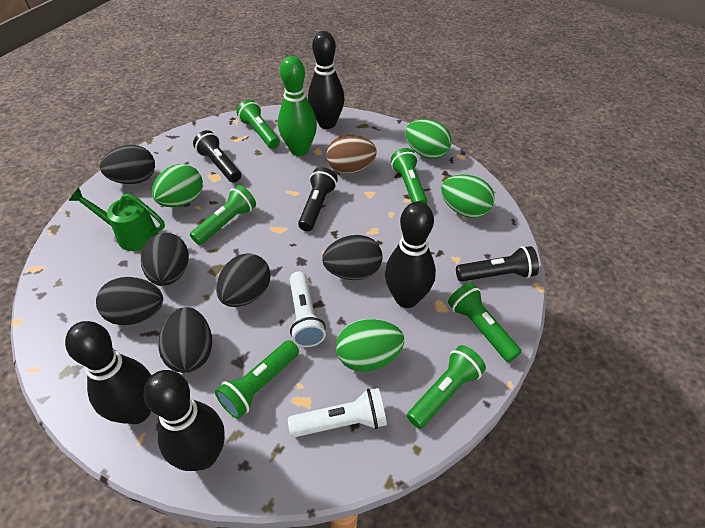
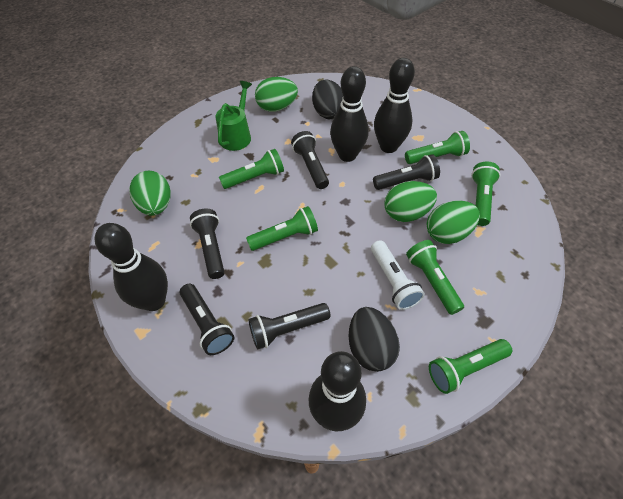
black egg: [96,277,163,325] [100,145,155,184] [141,233,189,286] [159,307,212,373] [216,253,271,307] [322,235,383,280] = 6 -> [312,80,343,119] [349,307,400,372] = 2
black flashlight: [193,130,241,183] [298,167,338,231] [456,246,539,282] = 3 -> [180,284,234,355] [190,208,224,279] [248,303,331,350] [291,131,329,189] [373,154,440,190] = 5
brown egg: [326,135,377,173] = 1 -> none = 0
green bowling pin: [278,56,317,156] = 1 -> none = 0
white flashlight: [288,388,387,437] [290,272,326,347] = 2 -> [371,240,425,310] = 1

